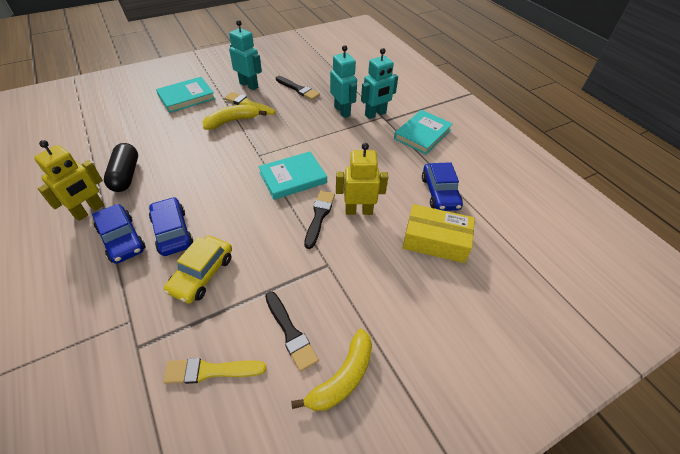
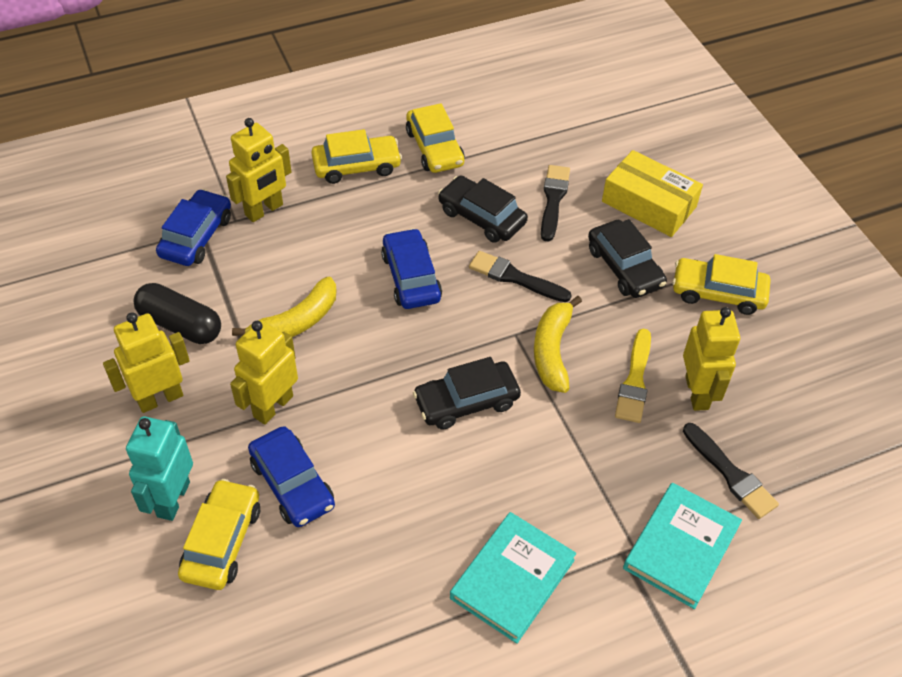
black car: none = 0 -> [413,357,521,429] [438,175,528,243] [588,219,667,298] = 3
turquoise book: [156,77,215,113] [258,151,327,200] [394,110,453,155] = 3 -> [450,512,576,644] [623,483,742,609] = 2
turquoise robot: [229,20,262,90] [330,45,357,118] [361,48,398,119] = 3 -> [126,416,193,521] = 1
yellow brush: [163,358,266,384] [224,92,275,115] = 2 -> [615,329,651,423] = 1
yellow car: [164,236,232,303] = 1 -> [178,479,260,590] [311,129,402,184] [406,103,465,173] [672,254,770,315] = 4
yellow robot: [34,140,104,221] [336,143,388,215] = 2 -> [103,312,190,413] [226,118,291,222] [230,320,298,425] [683,307,740,411] = 4

